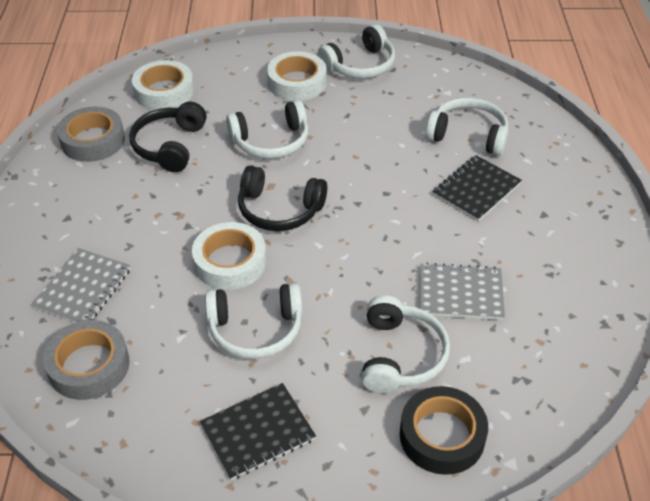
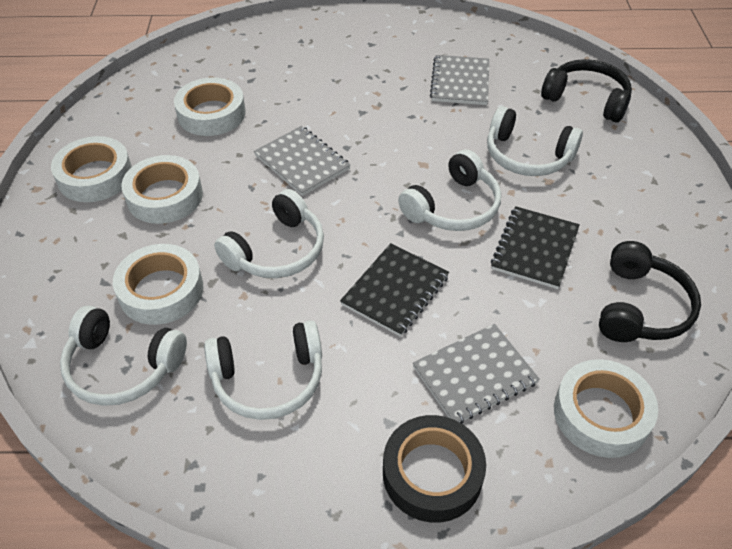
grey notebook: [31,248,131,323] [420,263,505,320] = 2 -> [254,126,350,196] [413,324,540,424] [430,55,489,105] = 3
grey tape: [43,320,129,400] [57,106,125,162] = 2 -> none = 0
white tape: [132,60,194,110] [192,222,266,290] [267,51,326,101] = 3 -> [51,136,132,202] [113,244,203,325] [121,155,203,224] [174,77,246,136] [554,359,658,458] = 5

